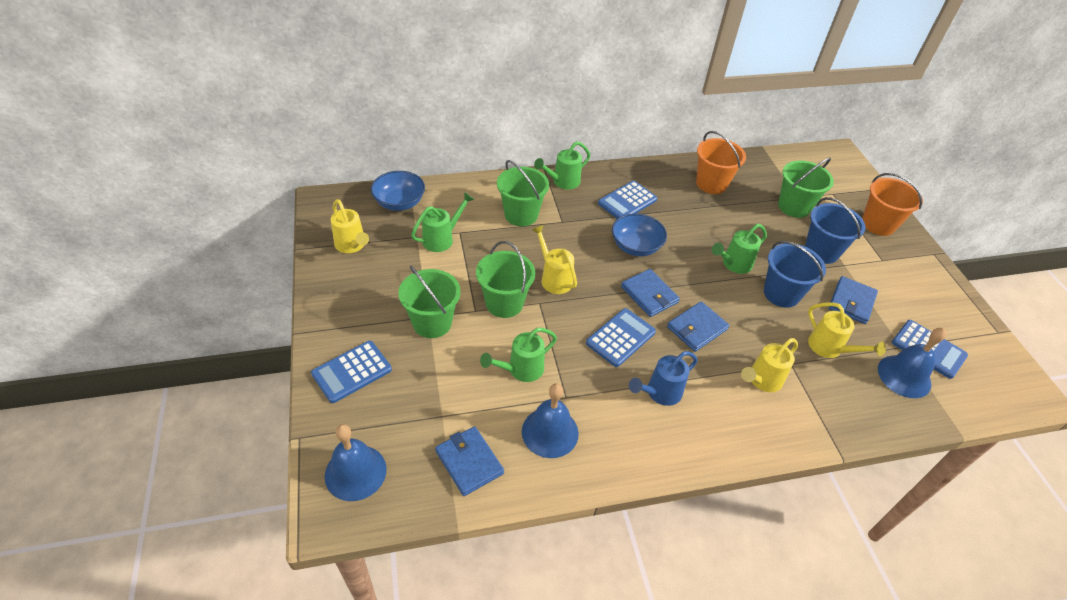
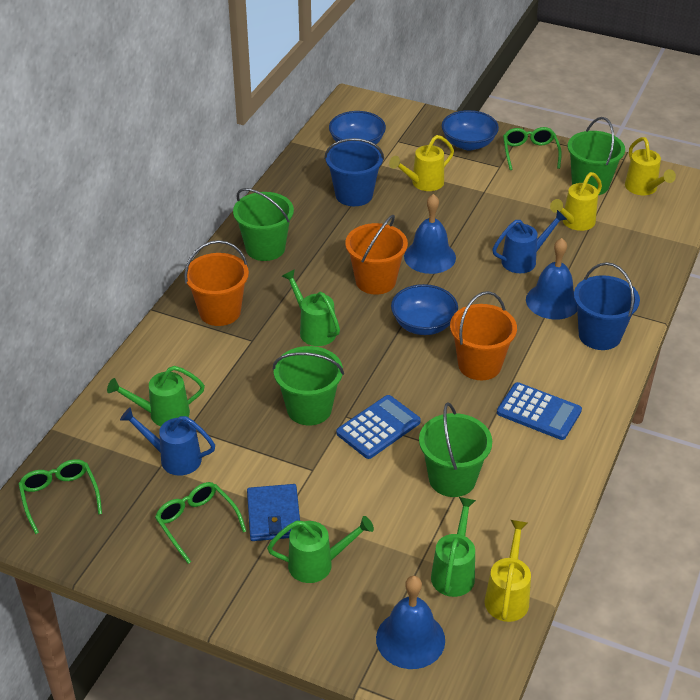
blue bowl: [371,171,425,211] [612,213,667,256] = 2 -> [329,111,386,144] [391,284,458,335] [442,110,499,150] = 3
blue calculator: [311,341,392,403] [586,308,656,367] [598,181,657,219] [892,320,968,379] = 4 -> [336,395,421,459] [497,382,582,440] = 2
blue wallet: [435,426,504,496] [621,269,680,317] [667,301,729,352] [828,276,878,324] = 4 -> [247,484,300,541] = 1
blue watering can: [629,351,698,406] = 1 -> [120,407,215,476] [492,210,567,273] = 2
green glasses: none = 0 -> [18,459,102,534] [155,482,246,564] [503,127,562,170] = 3
orange bucket: [696,131,746,194] [862,173,923,236] = 2 -> [184,240,249,326] [345,215,408,295] [450,291,517,380] = 3

